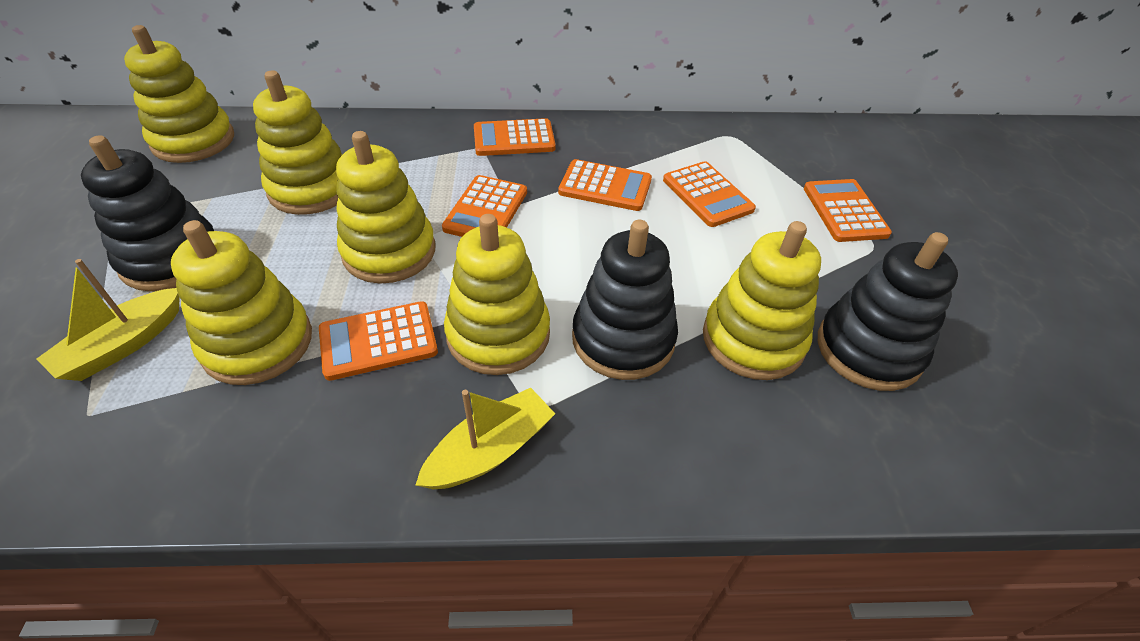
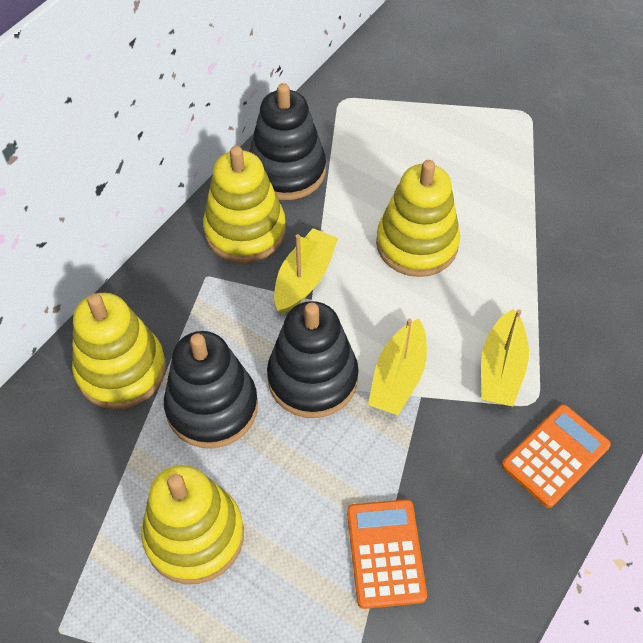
orange calculator: [319,301,438,381] [442,175,527,237] [474,118,556,156] [558,159,652,211] [663,161,756,227] [804,179,892,242] = 6 -> [347,499,427,609] [502,404,611,508] = 2
yellow boat: [37,259,180,381] [415,388,555,489] = 2 -> [274,228,338,314] [368,318,427,415] [481,309,529,406] = 3
yellow stacking toy: [124,25,234,163] [171,220,312,385] [253,70,343,215] [336,131,435,284] [444,214,550,375] [703,221,821,380] = 6 -> [72,293,166,409] [141,465,244,584] [203,146,286,263] [376,160,460,277] = 4

